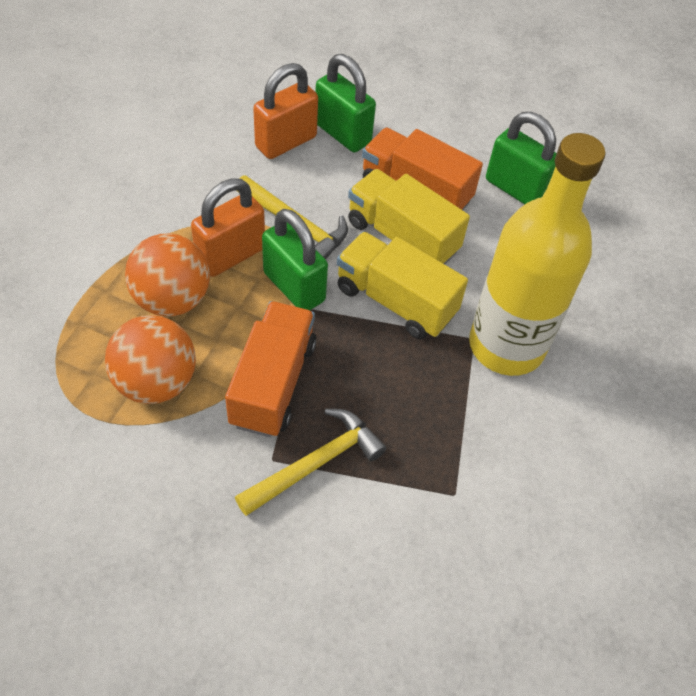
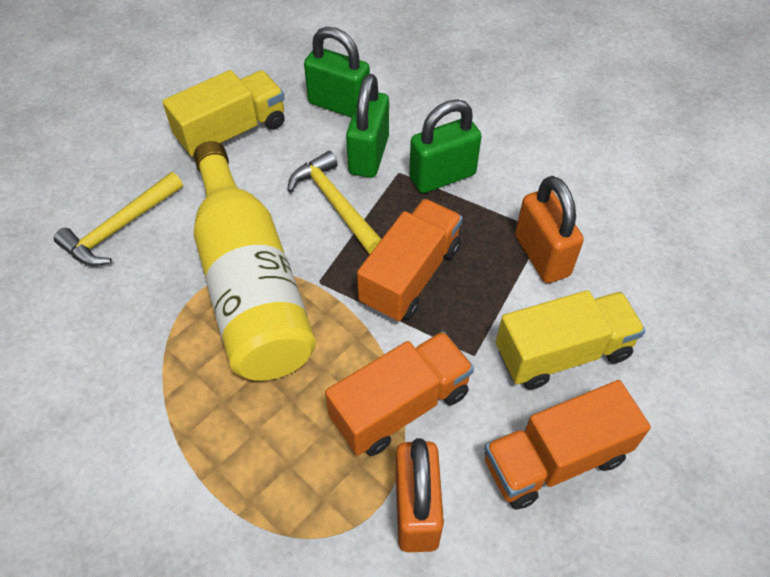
orange ball: [105,315,196,404] [125,233,210,317] = 2 -> none = 0
orange truck: [225,301,317,437] [362,128,483,210] = 2 -> [325,331,474,456] [357,199,463,322] [484,380,651,510] = 3

